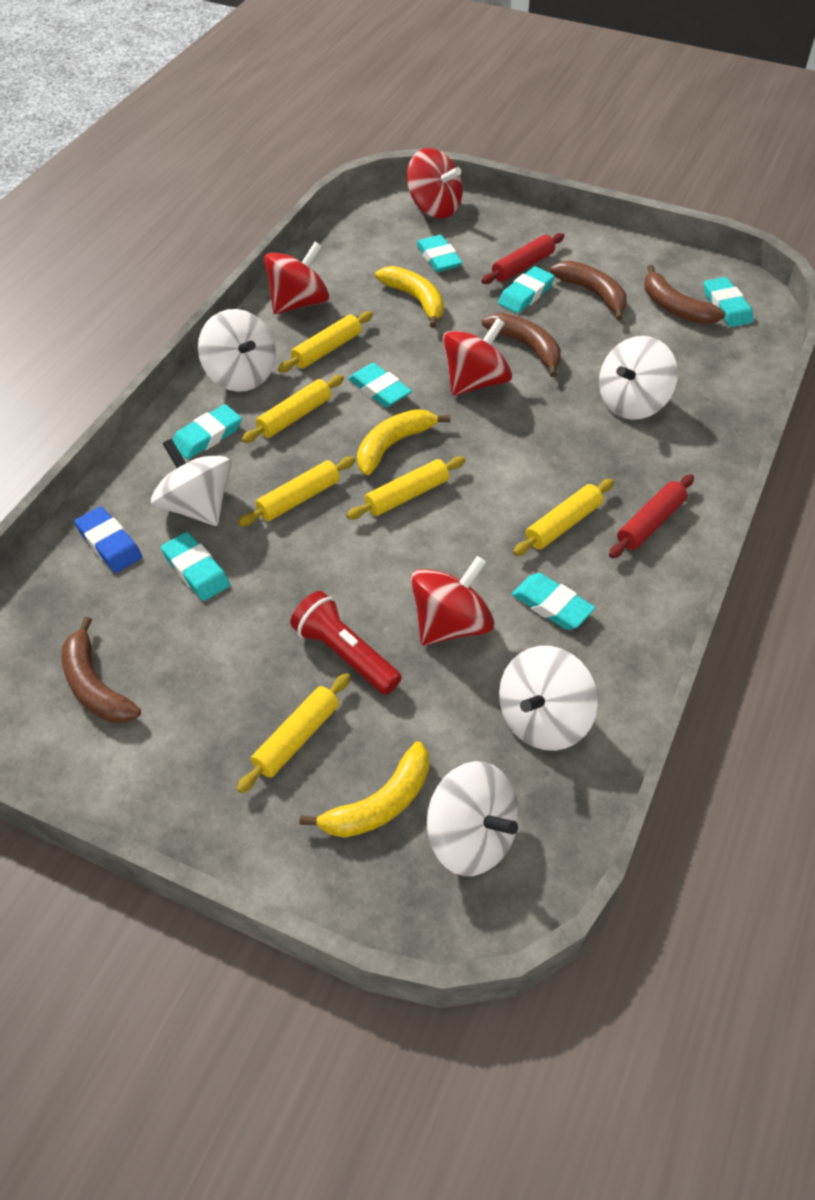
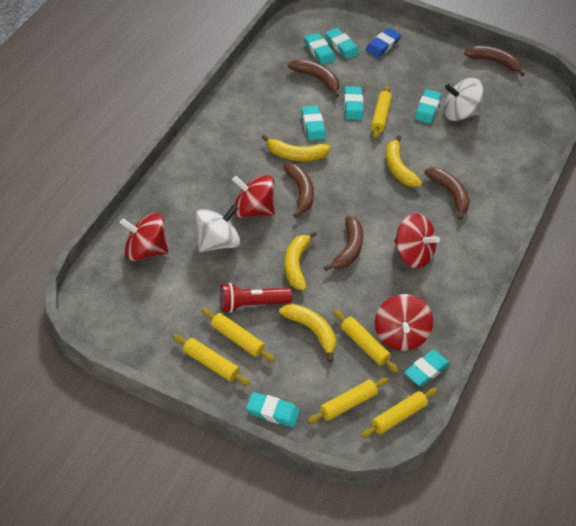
brown banana: [62,616,141,723] [482,313,561,377] [550,260,627,321] [644,265,725,324] = 4 -> [283,163,314,218] [288,59,340,97] [324,216,363,271] [424,167,470,220] [464,46,525,76] = 5
red rolling pin: [481,233,565,284] [609,474,694,558] = 2 -> none = 0
white spinning top: [151,439,231,526] [198,309,276,392] [427,761,519,876] [499,646,598,751] [599,336,678,420] = 5 -> [196,204,241,252] [444,78,484,121] = 2
yellow banana: [299,741,429,838] [357,409,451,475] [375,266,444,328] = 3 -> [262,135,331,161] [279,304,336,362] [284,231,317,290] [386,135,422,187] = 4

